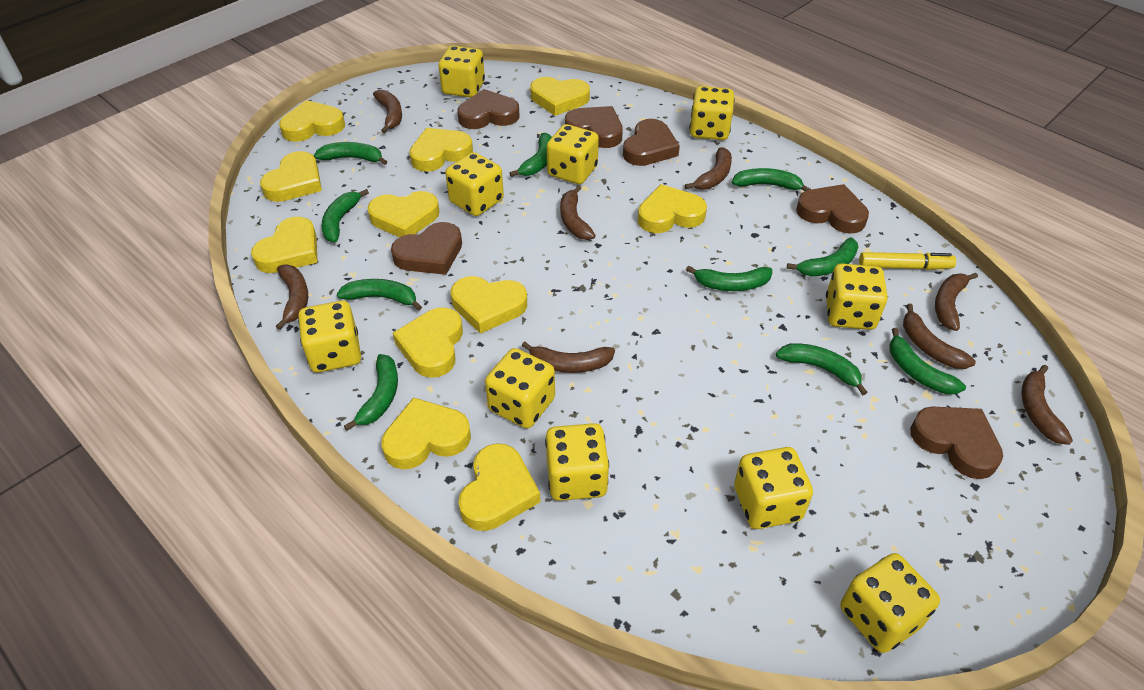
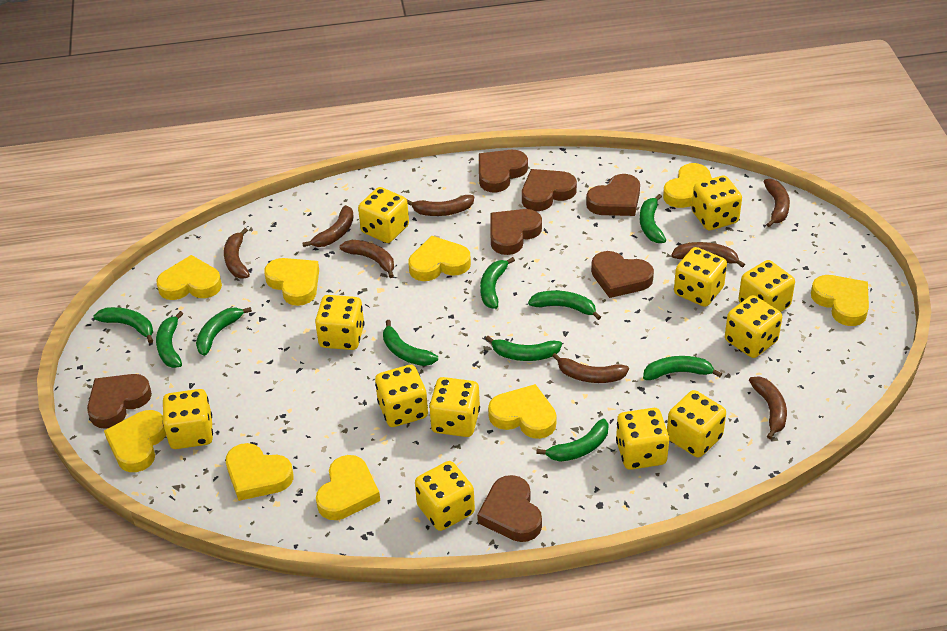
brown heart: [391,222,462,275] [457,89,519,129] [565,106,623,148] [623,119,680,166] [796,184,869,234] [910,407,1003,479] = 6 -> [87,374,152,429] [477,475,542,542] [479,150,528,193] [491,209,542,255] [522,169,577,211] [586,174,640,216] [591,251,654,298] = 7
yellow dice: [298,301,361,373] [439,46,485,97] [445,152,504,216] [485,348,555,428] [545,423,609,501] [547,124,599,184] [690,86,735,140] [734,447,813,529] [826,264,888,330] [841,553,940,653] = 10 -> [163,389,213,449] [315,295,364,350] [358,187,409,243] [375,365,428,427] [415,461,475,531] [429,377,480,437] [616,408,669,470] [667,390,726,458] [674,247,727,307] [692,176,742,230] [725,295,782,358] [738,260,795,312] = 12
yellow heart: [251,217,318,273] [260,151,322,202] [279,100,345,142] [367,191,440,237] [381,397,471,470] [393,307,463,378] [409,128,473,172] [451,276,527,334] [458,443,540,531] [530,77,590,116] [638,184,707,233] = 11 -> [104,410,166,472] [156,255,222,300] [226,443,293,501] [264,258,319,306] [316,455,380,520] [408,236,471,281] [488,384,557,439] [663,163,712,208] [811,275,869,326] = 9
yellow marker: [859,252,956,270] = 1 -> none = 0

